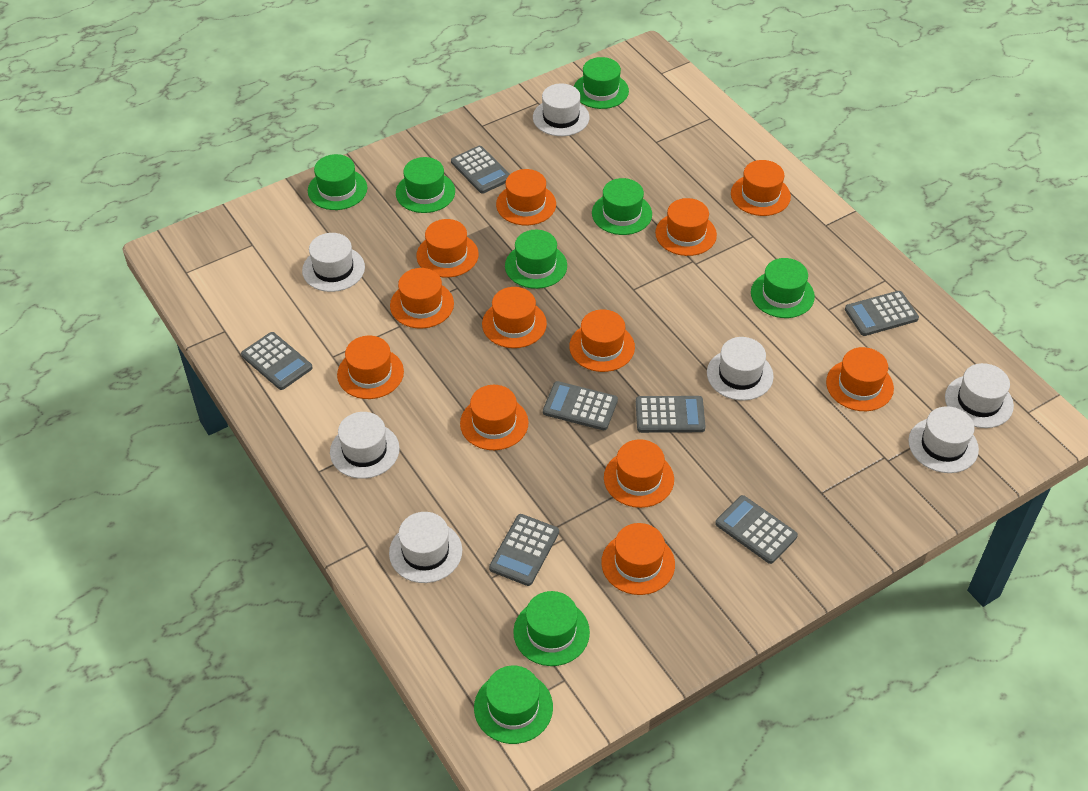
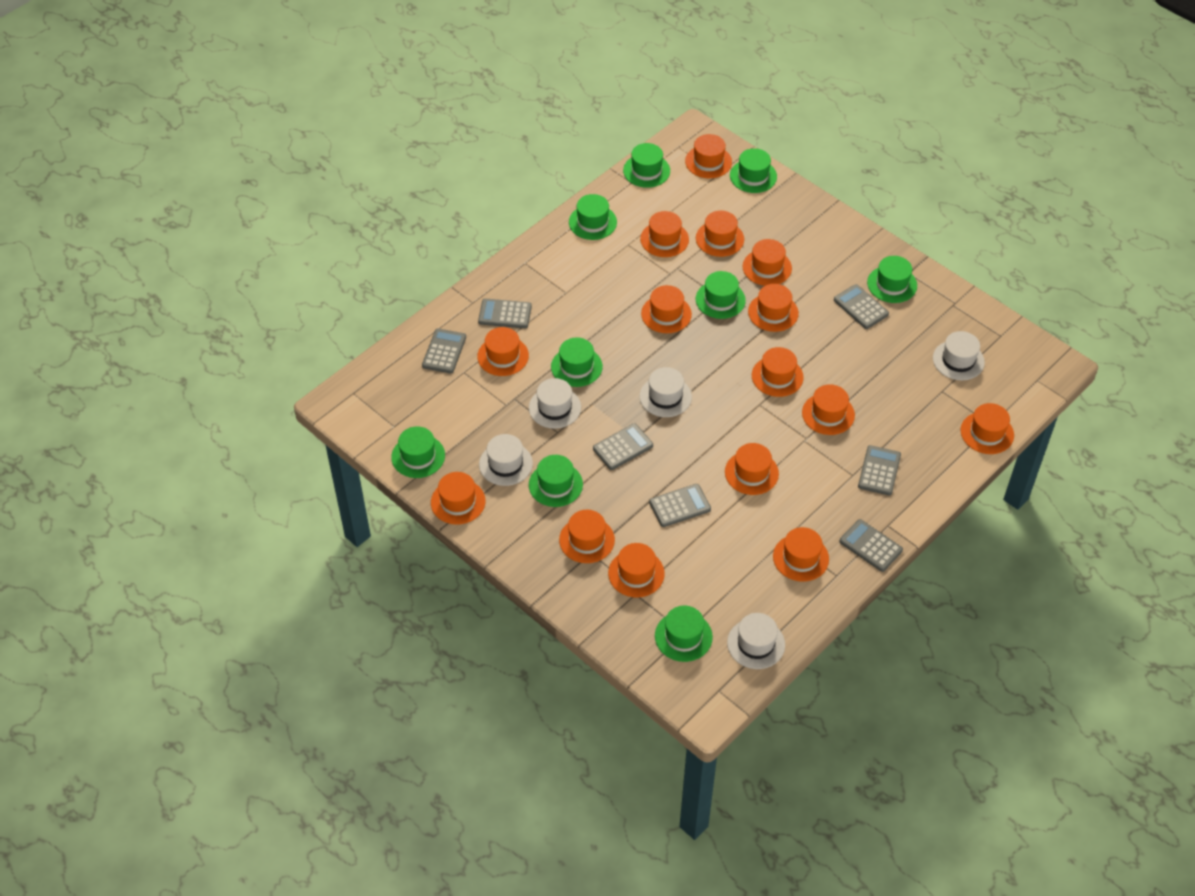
green hat: [308,154,367,210] [396,157,455,213] [474,666,553,744] [505,230,567,289] [513,591,590,666] [574,57,629,109] [592,178,652,235] [751,258,815,318] = 8 -> [391,426,445,478] [529,455,583,507] [551,337,603,387] [569,194,617,240] [623,143,670,188] [655,606,713,662] [696,271,746,319] [730,148,777,193] [867,256,917,303] = 9
orange hat: [337,336,404,399] [390,268,454,329] [416,219,478,278] [460,385,529,450] [482,287,547,348] [496,169,556,225] [569,309,635,372] [601,523,675,595] [604,439,674,508] [655,198,717,256] [731,160,791,216] [826,347,894,411] = 12 -> [431,472,486,525] [477,327,529,376] [559,510,615,563] [608,543,665,598] [640,211,689,257] [641,285,692,333] [685,134,732,178] [696,211,744,257] [725,443,779,495] [743,239,792,286] [748,284,799,332] [752,347,804,397] [773,527,829,581] [802,384,855,435] [961,403,1014,454] = 15
white hat: [302,233,365,292] [330,412,400,479] [389,512,462,583] [533,84,589,136] [707,337,774,400] [908,406,979,473] [945,363,1014,428] = 7 -> [479,434,533,486] [529,378,581,429] [640,367,692,417] [727,613,785,669] [933,331,985,380] = 5

